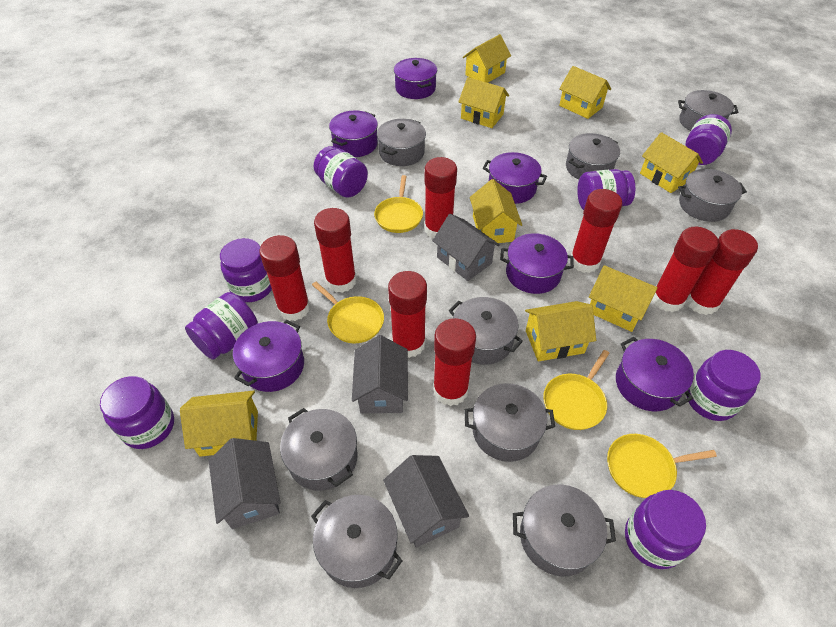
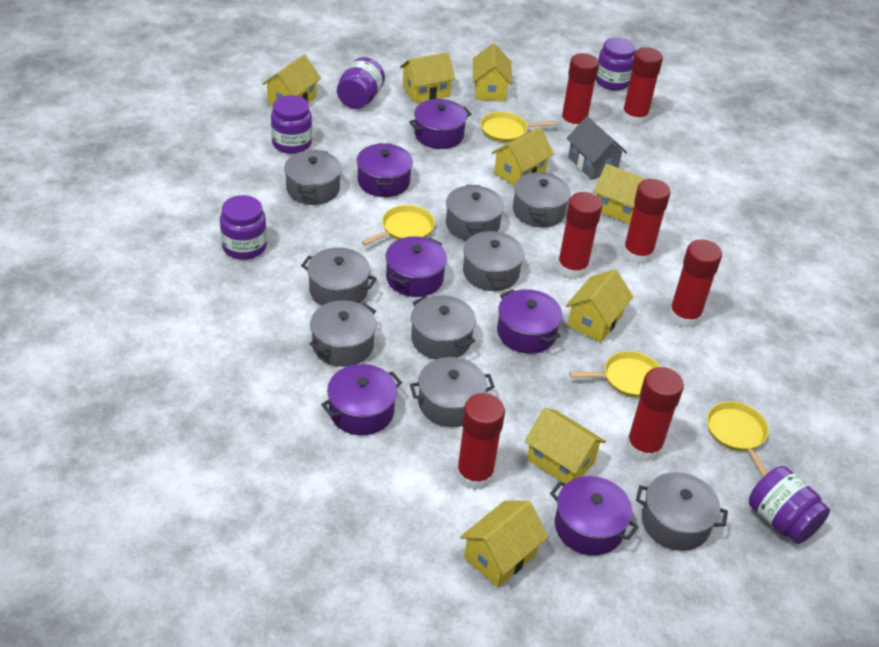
grey house: [209,438,280,529] [352,335,408,413] [383,455,469,548] [432,214,500,281] = 4 -> [567,116,627,180] = 1
purple jar: [100,376,174,449] [185,292,258,360] [220,238,272,302] [314,146,368,198] [577,169,636,210] [625,490,706,569] [685,114,732,165] [686,350,761,421] = 8 -> [220,195,267,260] [271,95,312,154] [337,57,385,109] [596,37,636,91] [749,466,830,544] = 5
red glue stick: [260,235,310,321] [314,208,357,293] [388,271,427,358] [425,157,457,238] [433,318,476,406] [571,189,622,273] [652,227,719,312] [686,229,758,315] = 8 -> [456,393,505,490] [557,192,602,279] [560,53,599,131] [622,47,663,125] [622,179,670,264] [626,367,684,462] [669,239,722,328] = 7

